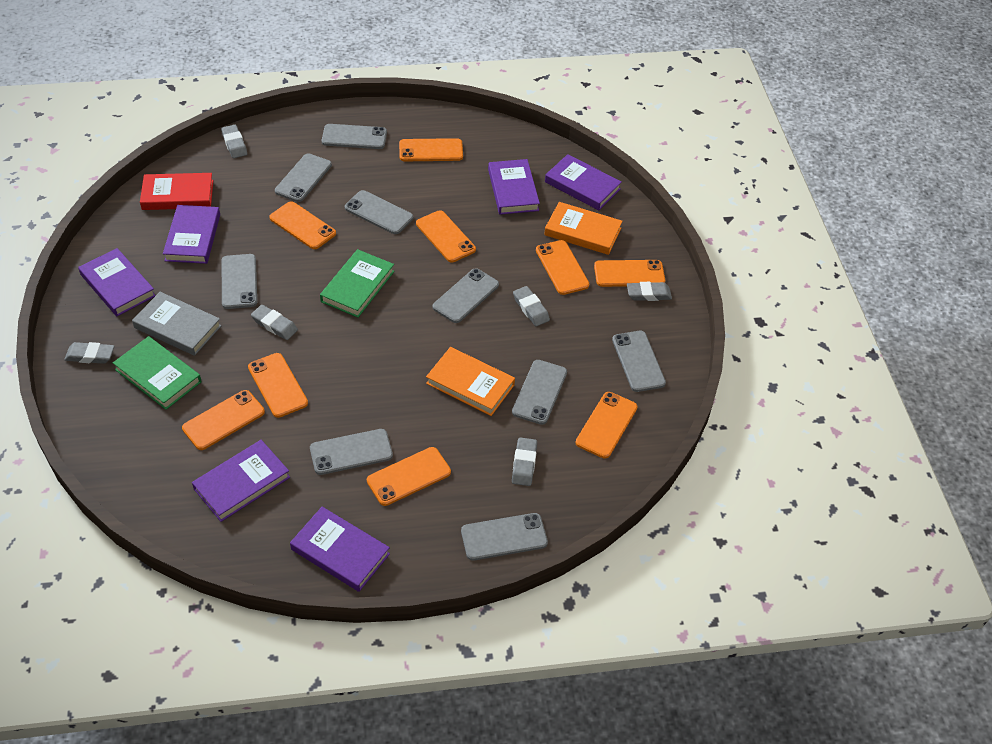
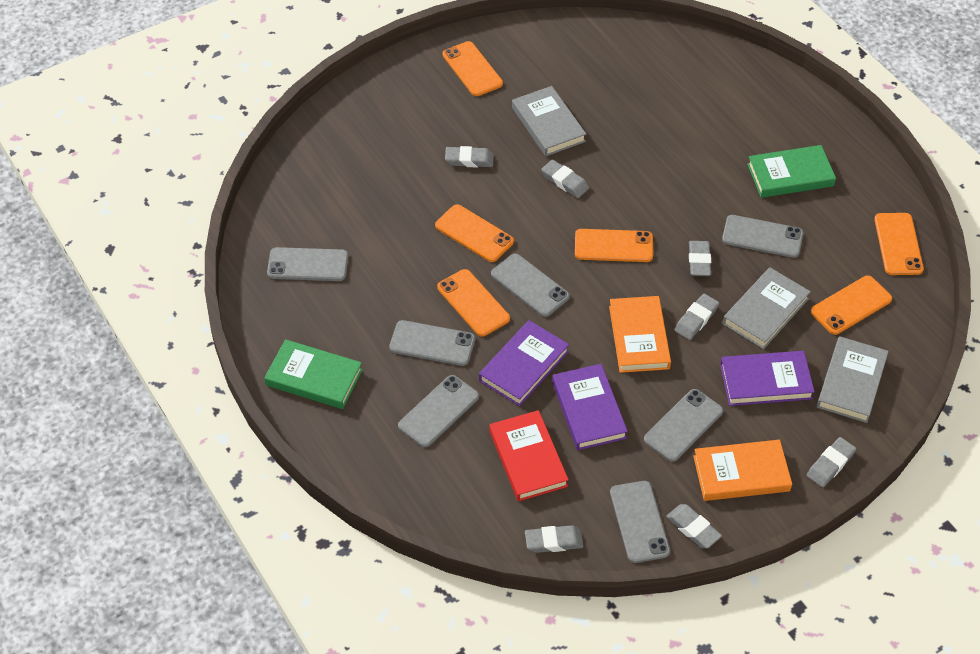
grey book: [132,292,222,356] = 1 -> [512,86,586,156] [723,267,811,349] [817,336,889,423] = 3
grey eraser: [64,342,115,364] [221,125,247,158] [251,305,298,340] [512,437,537,486] [513,286,550,326] [627,282,672,301] = 6 -> [445,146,494,168] [525,525,583,553] [541,160,589,198] [666,504,722,548] [675,294,719,340] [689,241,711,276] [807,437,856,487] = 7
grey phone: [222,254,257,309] [275,153,332,202] [310,429,393,475] [322,124,387,149] [345,190,413,234] [433,268,499,323] [461,513,548,561] [512,360,567,425] [612,331,666,392] = 9 -> [267,247,348,281] [389,320,475,366] [398,375,479,447] [491,254,570,317] [610,481,670,563] [644,389,723,462] [722,215,803,258] = 7
orange phone: [182,390,265,450] [248,353,308,418] [269,202,336,249] [367,447,451,506] [399,138,463,161] [416,210,476,262] [536,240,589,295] [575,392,638,459] [594,260,665,287] = 9 -> [435,204,514,262] [437,269,510,337] [442,41,503,96] [575,229,653,262] [811,276,892,335] [874,213,924,275] = 6
purple book: [78,248,156,316] [163,205,220,264] [192,440,290,522] [290,507,390,592] [488,159,540,215] [545,154,622,210] = 6 -> [479,320,569,406] [552,364,628,450] [720,351,815,406] = 3

